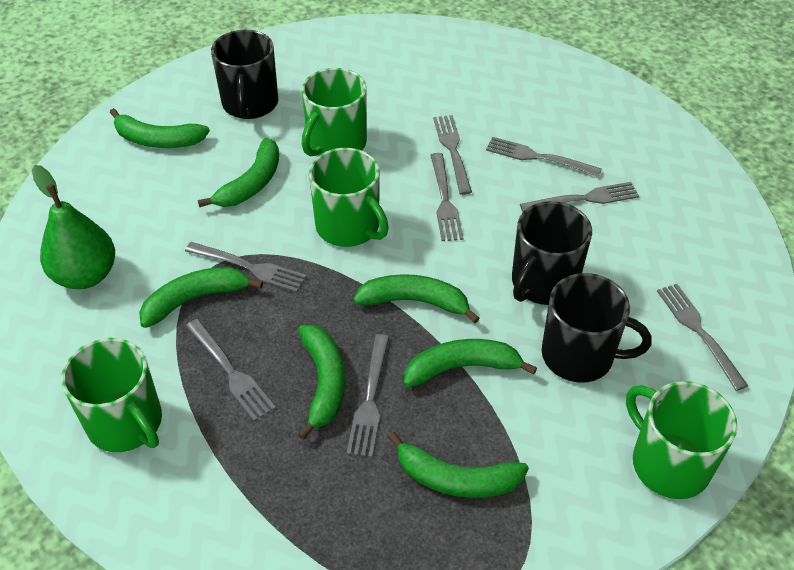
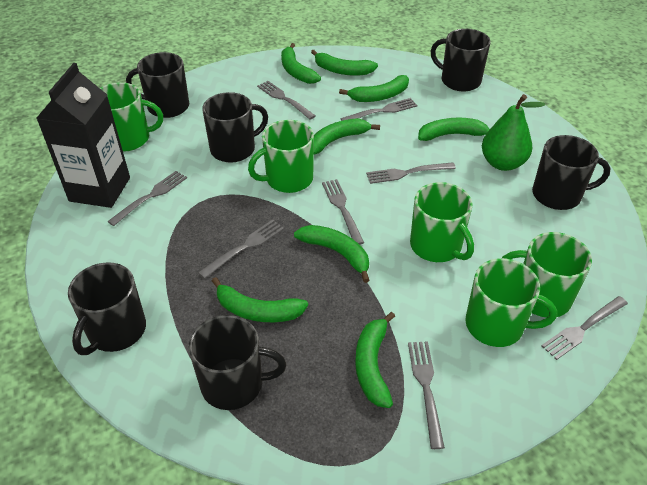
black carton: none = 0 -> [36,63,130,208] = 1
black mug: [211,30,278,119] [512,201,592,305] [542,273,652,383] = 3 -> [68,262,146,355] [126,52,189,118] [189,315,286,410] [202,92,268,163] [431,29,490,92] [532,135,611,210] = 6
green banana: [110,108,210,148] [139,267,263,328] [198,138,279,207] [298,325,345,440] [353,274,480,323] [388,432,529,498] [404,339,537,387] = 7 -> [212,277,308,322] [281,43,321,84] [294,225,369,283] [311,50,378,76] [314,118,380,155] [339,75,409,102] [355,312,395,408] [418,118,490,141] = 8
green mug: [61,338,162,452] [301,68,367,157] [309,148,389,247] [626,381,738,499] = 4 -> [100,83,163,152] [248,120,314,193] [410,182,474,262] [465,258,557,347] [502,232,592,318] = 5

